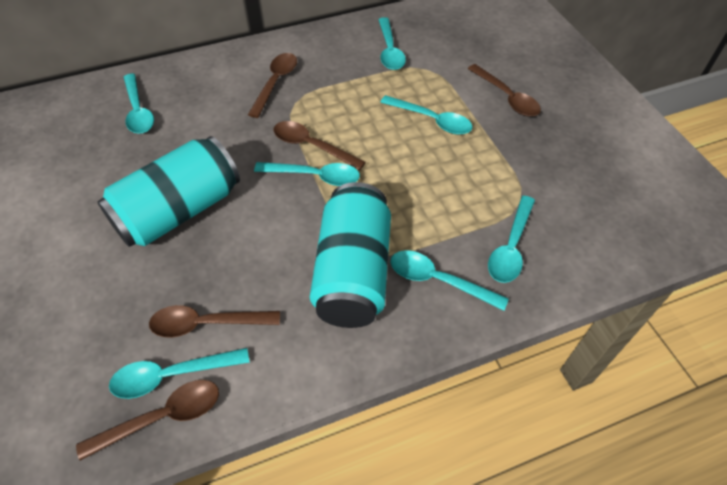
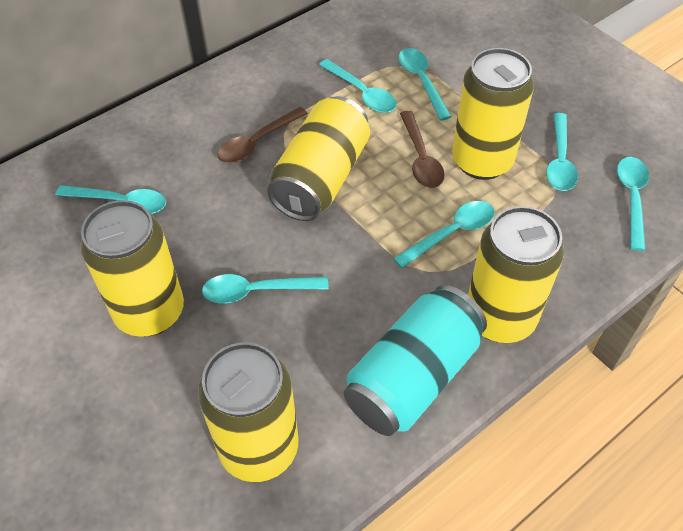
brown spoon: [76,380,219,460] [149,305,280,338] [248,53,297,118] [274,121,366,170] [468,64,541,116] = 5 -> [217,107,308,163] [400,111,445,188] = 2
turquoise can: [97,136,240,247] [310,182,391,328] = 2 -> [344,285,487,436] = 1
yellow can: none = 0 -> [80,200,184,337] [198,342,298,482] [267,96,370,221] [452,48,534,180] [468,206,564,343] = 5

